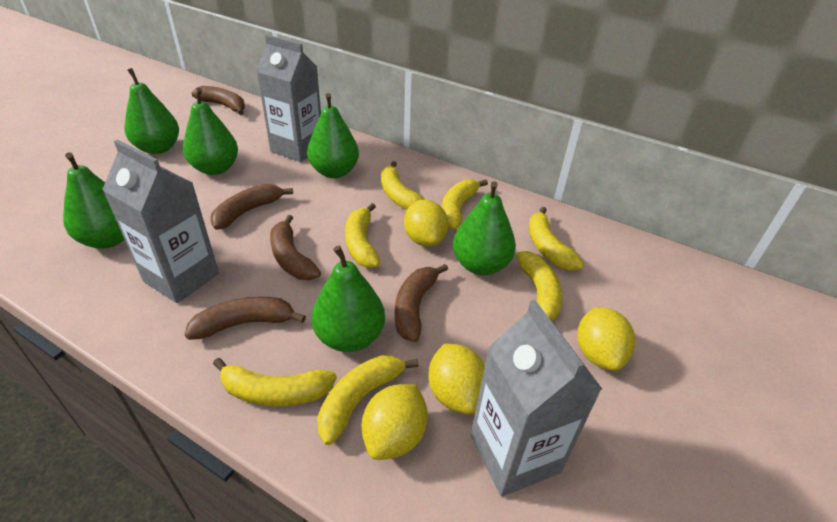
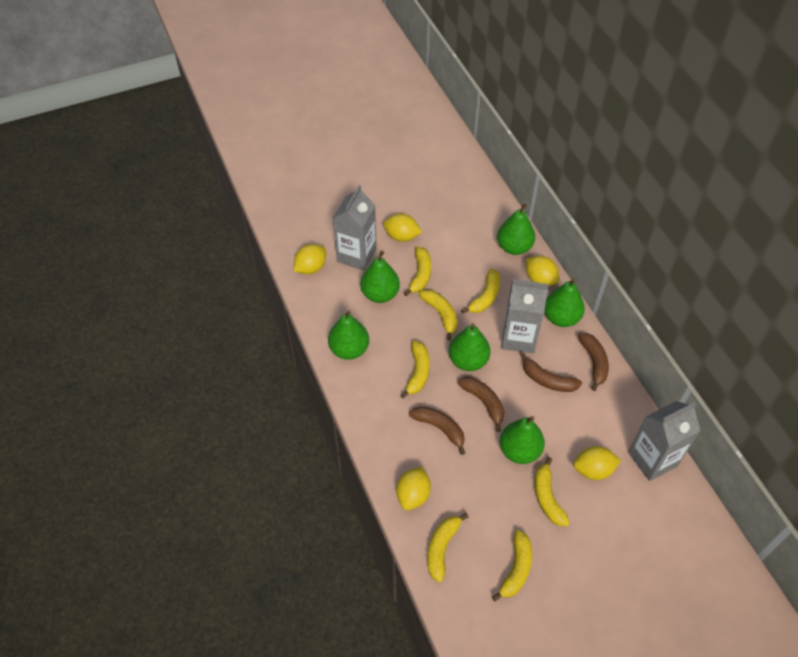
brown banana: [185,297,306,340] [192,86,245,115] [210,184,293,230] [270,215,321,280] [395,264,448,342] = 5 -> [409,406,465,455] [457,377,504,432] [520,352,582,392] [578,333,609,391] = 4
yellow lemon: [361,384,428,460] [404,200,448,247] [428,343,485,414] [577,307,635,371] = 4 -> [294,244,326,274] [383,214,422,242] [396,467,431,510] [526,256,559,286] [574,446,621,480] = 5

